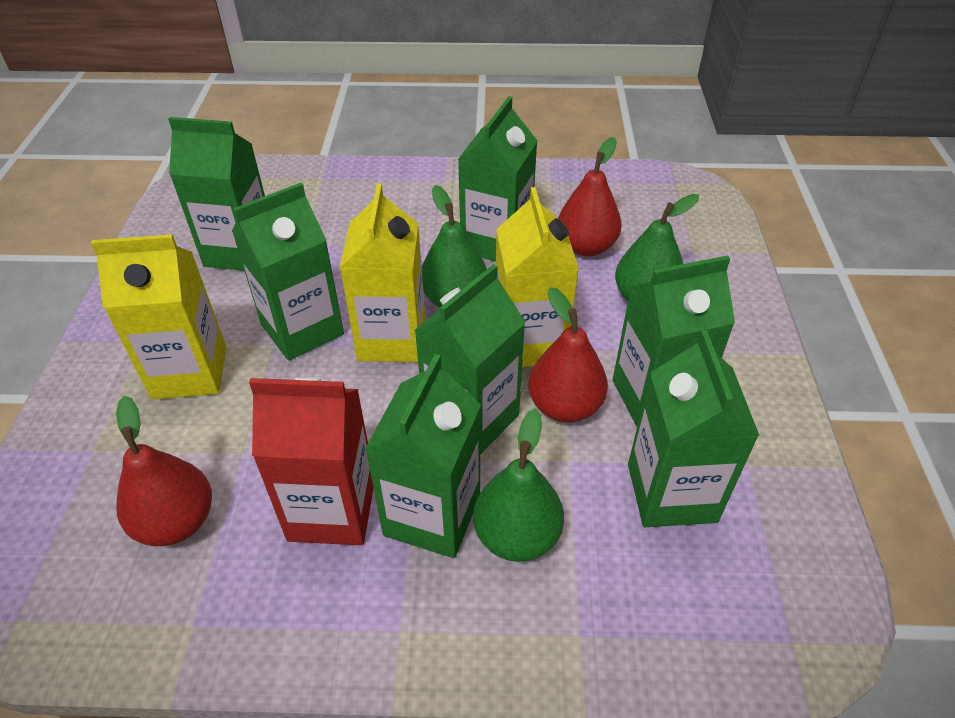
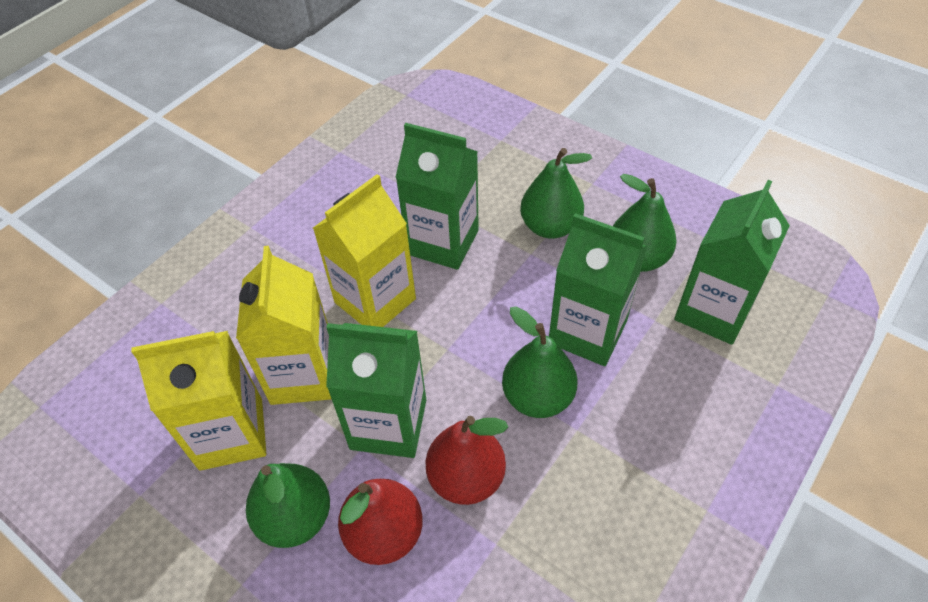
green carton: [168,117,265,271] [232,183,344,361] [365,354,481,558] [414,264,525,454] [458,96,537,261] [613,255,735,426] [628,330,760,527] = 7 -> [326,323,426,458] [395,123,479,270] [549,213,647,366] [674,180,790,345] = 4
green pear: [422,185,487,307] [473,409,564,562] [615,194,699,301] = 3 -> [246,463,330,548] [502,306,578,418] [520,148,592,239] [613,174,677,272] = 4
red carton: [249,377,374,545] = 1 -> none = 0
red pear: [116,396,212,546] [529,287,608,423] [558,137,622,256] = 3 -> [338,479,423,565] [425,416,508,505] = 2

